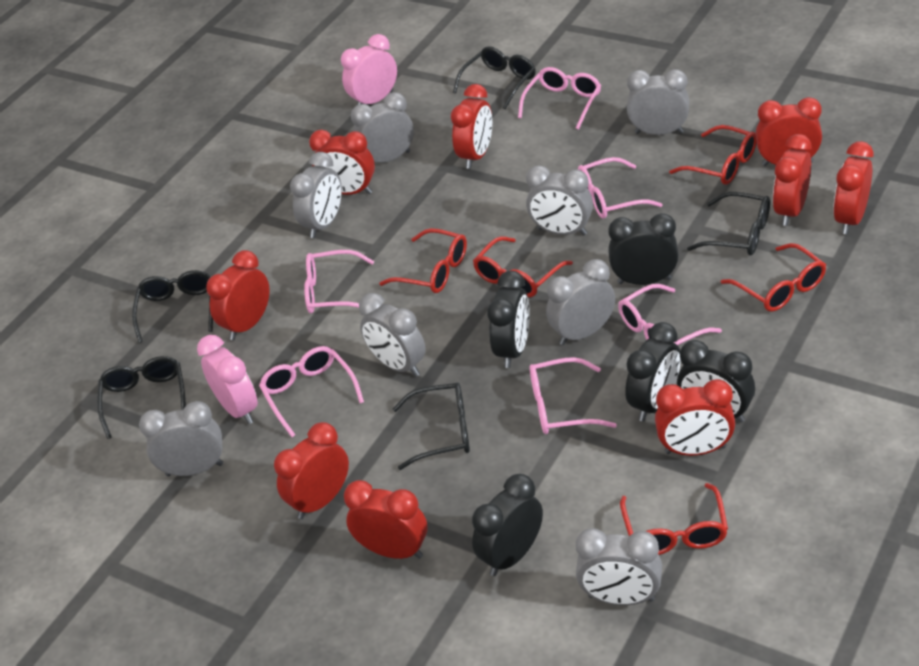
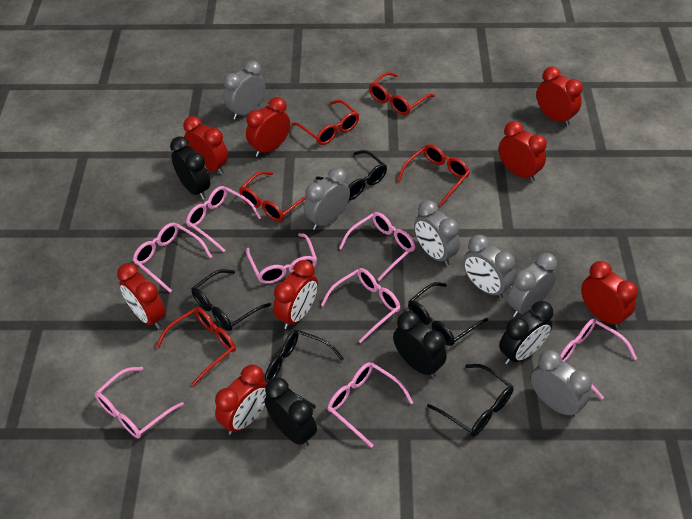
black clock: [472,474,543,576] [487,271,530,368] [608,213,679,285] [625,322,681,421] [677,340,755,423] = 5 -> [170,136,210,200] [264,377,317,447] [393,311,447,378] [499,301,553,365] = 4
grey clock: [139,401,223,476] [290,152,342,238] [351,92,414,163] [359,293,426,377] [526,165,593,235] [546,259,615,345] [576,528,662,605] [627,69,689,135] = 8 -> [223,60,266,120] [304,167,350,230] [414,200,460,266] [463,235,515,299] [507,253,557,317] [531,350,592,418] = 6
pink clock: [197,335,258,424] [341,34,397,105] = 2 -> none = 0
pink glasses: [259,346,364,437] [304,250,374,313] [518,67,601,130] [529,357,617,434] [578,157,663,219] [618,284,722,345] = 6 -> [95,367,184,438] [133,223,212,292] [186,186,261,252] [246,233,317,284] [321,268,400,343] [328,362,413,448] [339,212,415,281] [560,319,637,399] = 8
red clock: [206,250,270,340] [274,422,349,519] [309,130,375,195] [344,480,428,559] [451,84,492,169] [655,379,735,456] [756,97,822,166] [773,134,811,226] [833,141,873,234] = 9 -> [117,263,166,329] [183,116,228,175] [215,365,267,435] [246,97,290,157] [273,260,318,329] [499,121,547,182] [537,66,583,126] [581,261,638,328] = 8

